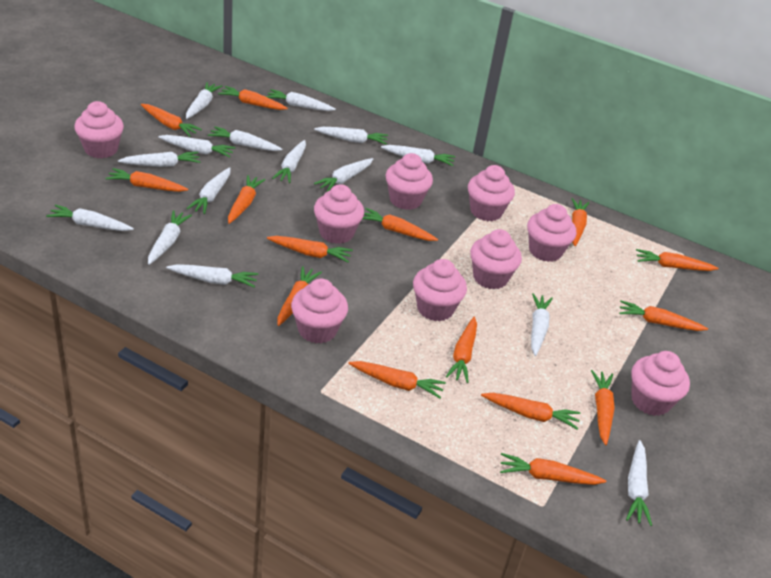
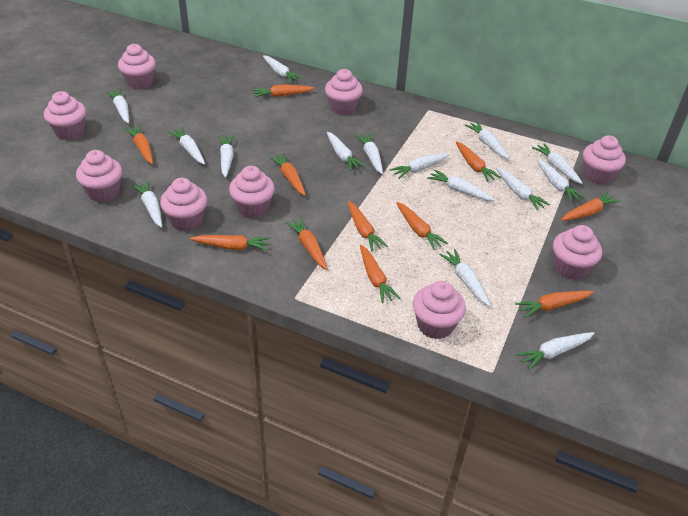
orange carrot: [106,168,188,192] [141,104,202,137] [218,86,288,110] [228,175,266,224] [267,236,353,262] [277,266,322,326] [348,361,446,399] [362,208,438,241] [446,317,477,383] [481,393,580,430] [500,453,606,485] [571,198,590,246] [591,370,615,445] [619,300,708,331] [636,249,719,271] = 15 -> [124,125,153,164] [190,235,270,251] [253,85,315,97] [269,153,306,196] [285,217,328,270] [347,201,388,252] [360,245,400,303] [396,202,448,250] [456,141,501,182] [515,291,594,318] [561,192,620,221] = 11

